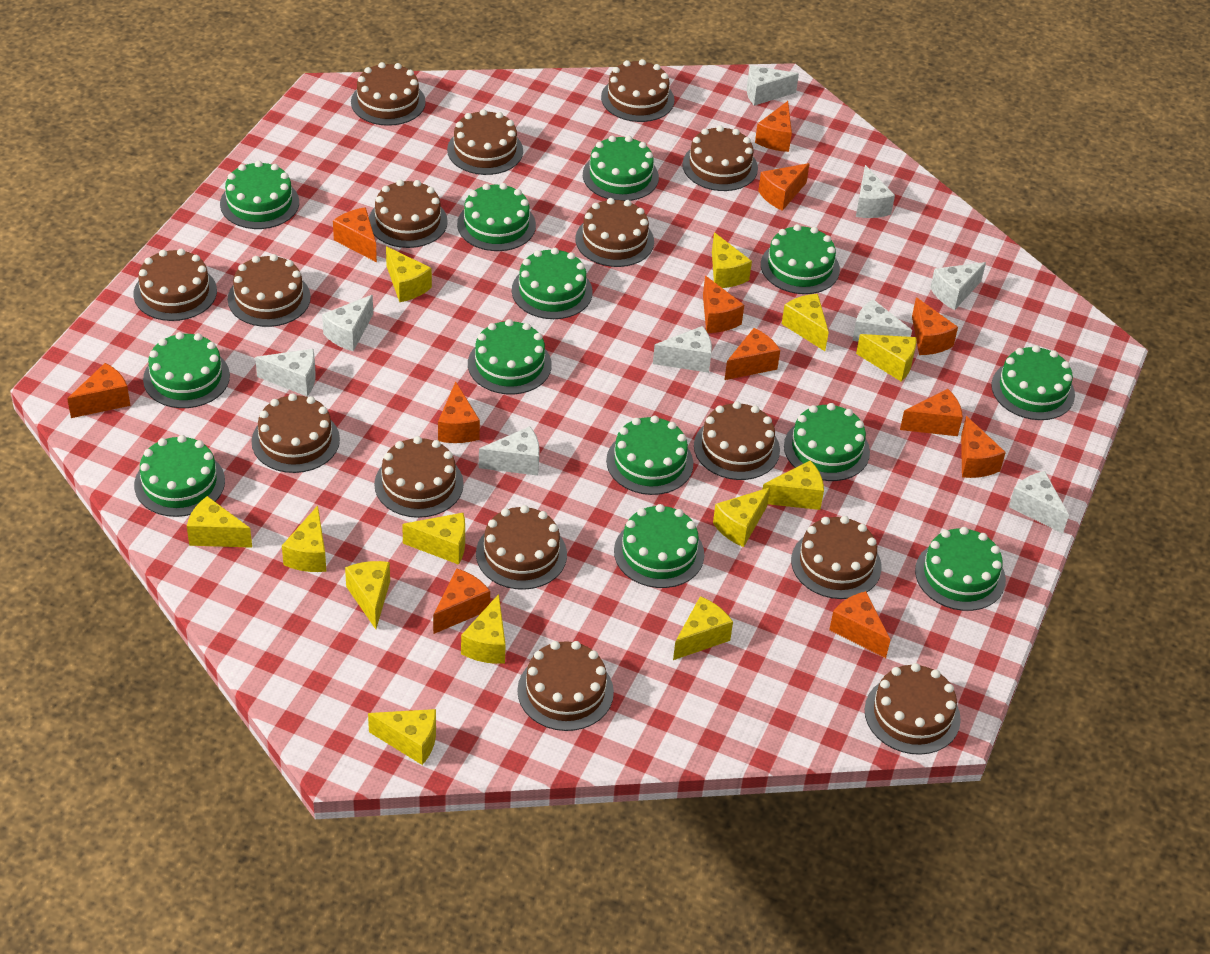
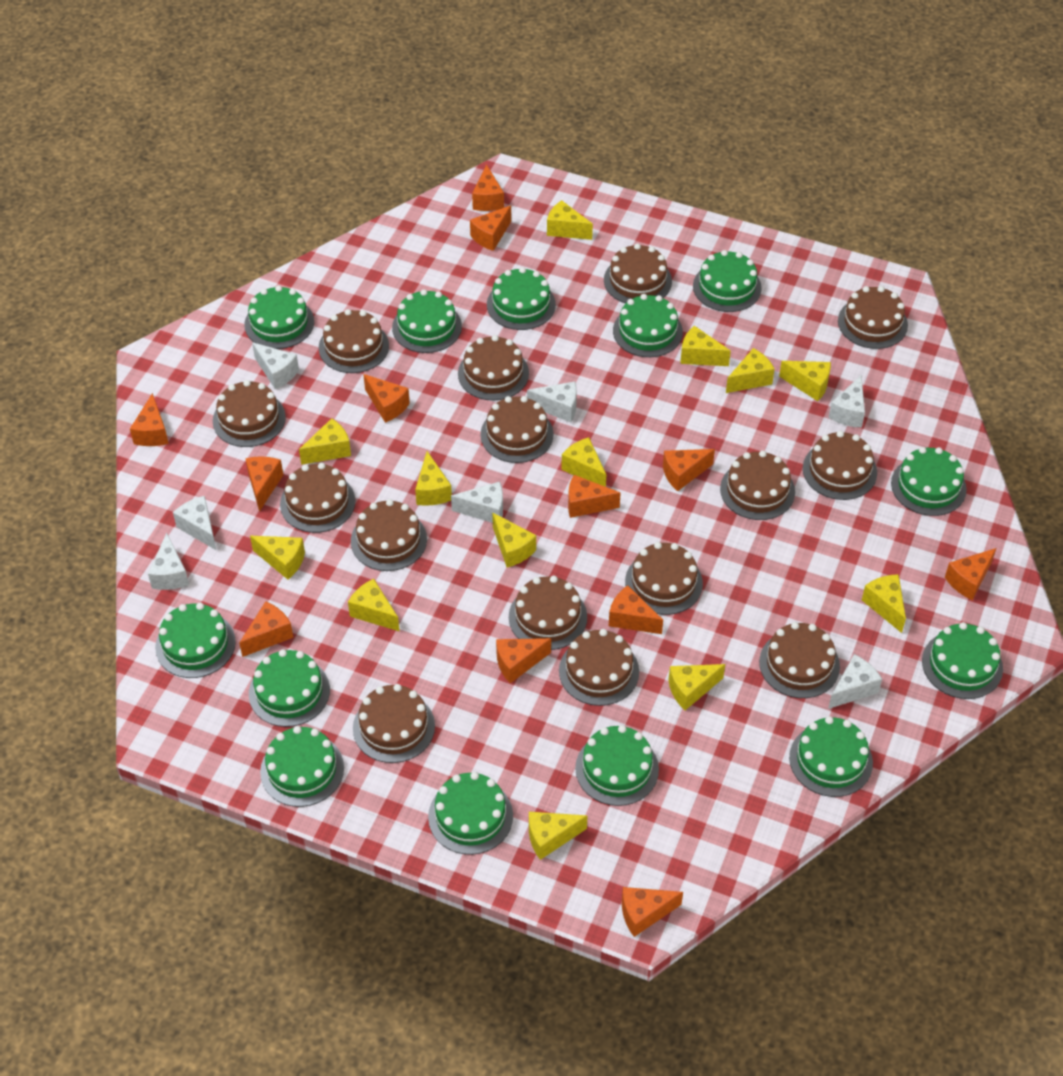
white cheese: [255,349,316,396] [322,295,373,351] [479,426,540,476] [653,326,712,373] [747,65,799,106] [852,299,912,342] [856,165,895,218] [930,262,986,310] [1009,471,1069,534] = 9 -> [148,533,189,590] [173,496,217,551] [252,342,299,389] [451,482,503,523] [527,381,577,423] [828,375,865,428] [828,654,882,709] = 7

